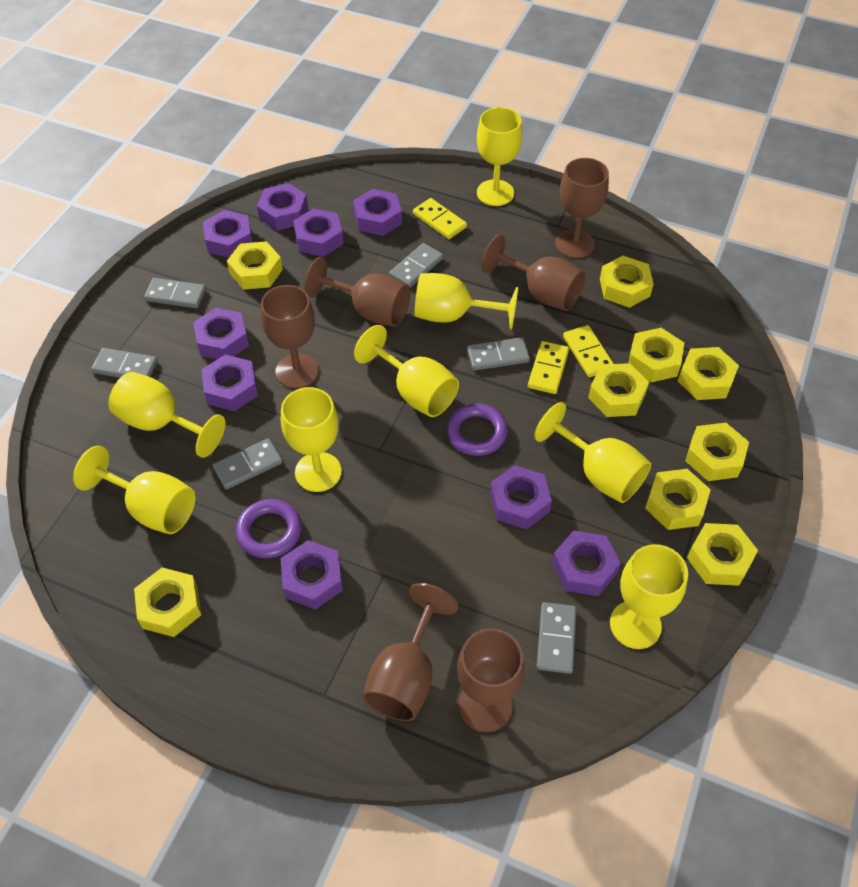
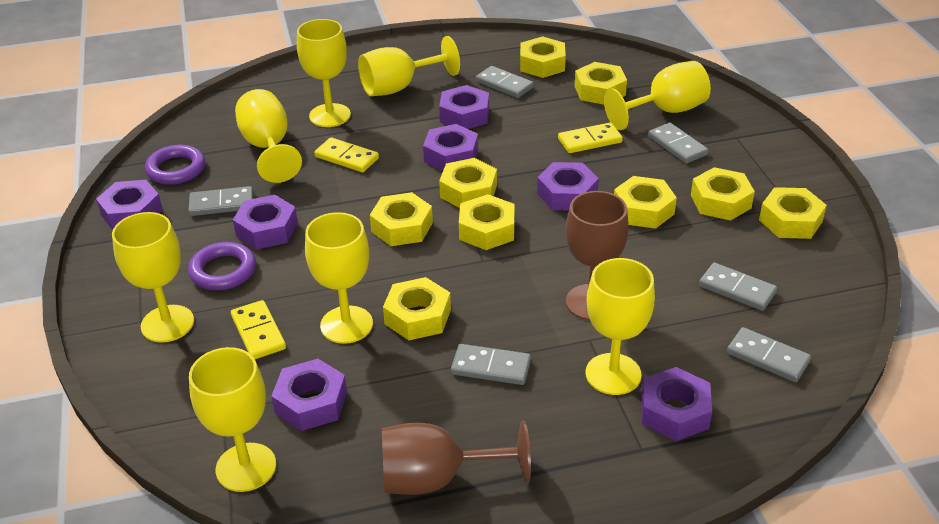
brown goblet: [261,285,319,388] [304,257,411,327] [362,583,458,721] [457,628,525,732] [482,234,586,311] [555,158,609,258] = 6 -> [382,421,531,495] [565,191,629,320] = 2
purple nut: [193,308,249,359] [201,354,258,411] [203,210,253,258] [257,183,308,231] [281,540,343,609] [293,209,344,257] [353,189,402,236] [490,465,552,530] [552,531,621,596] = 9 -> [96,180,163,230] [233,195,298,250] [271,359,347,431] [423,124,478,171] [439,85,489,129] [537,162,599,210] [641,367,712,441] = 7

